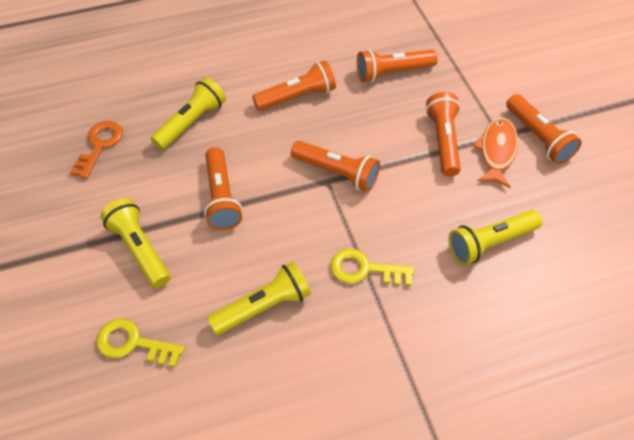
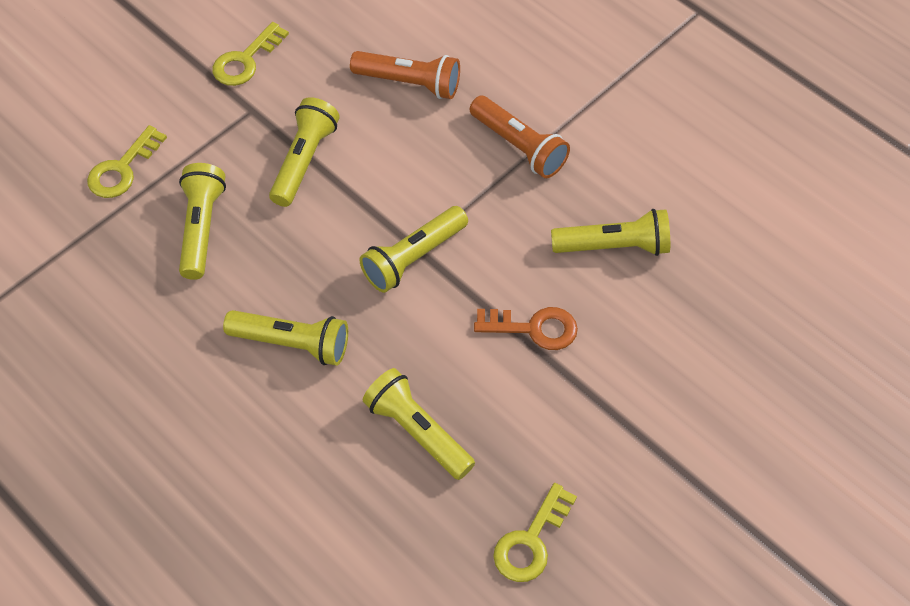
orange fish: [473,118,518,188] = 1 -> none = 0
orange flashlight: [204,147,242,230] [252,60,336,111] [291,141,380,192] [357,49,438,82] [426,92,461,177] [506,94,582,164] = 6 -> [350,51,460,99] [470,96,570,178] = 2
yellow flashlight: [100,198,170,288] [151,77,226,150] [207,261,311,335] [449,210,543,265] = 4 -> [179,163,226,280] [223,310,348,366] [269,97,340,207] [359,206,468,293] [363,368,475,480] [551,209,670,256] = 6
yellow key: [96,318,184,367] [330,248,414,286] = 2 -> [87,125,167,198] [212,22,289,86] [493,483,577,582] = 3

